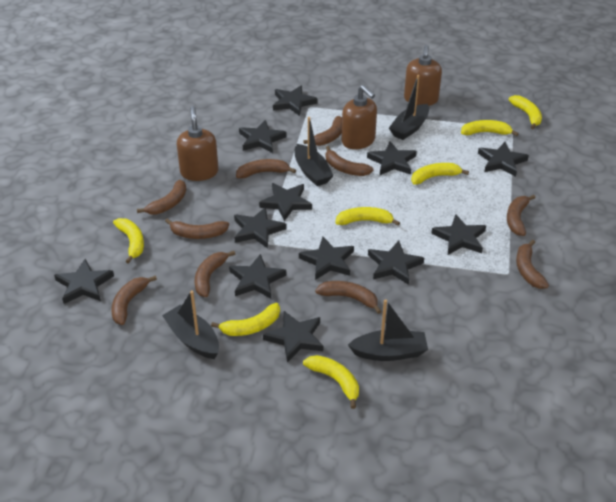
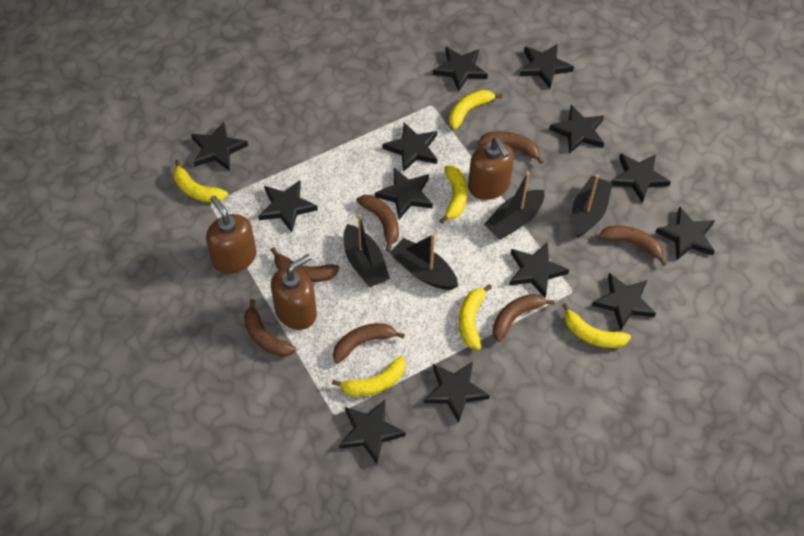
black star: [54,259,114,304] [229,254,286,299] [234,207,286,248] [239,120,286,153] [259,183,312,221] [263,311,323,362] [273,85,317,116] [299,237,354,280] [367,141,417,175] [368,241,424,285] [431,214,486,255] [478,142,529,177] = 12 -> [191,122,248,171] [258,180,318,232] [339,400,406,464] [375,168,433,219] [383,122,437,172] [424,361,490,423] [433,47,488,92] [509,242,569,298] [520,44,574,88] [549,105,604,154] [592,273,656,331] [612,153,671,203] [655,207,715,260] = 13
brown banana: [111,276,157,325] [137,180,186,214] [165,218,229,239] [195,251,235,297] [236,159,296,178] [303,116,342,146] [315,281,381,314] [326,146,374,176] [507,195,536,236] [516,240,549,289] = 10 -> [244,299,296,357] [271,247,340,282] [333,323,405,364] [356,195,399,252] [478,131,544,164] [493,294,555,342] [599,225,667,266] = 7
yellow banana: [113,218,144,264] [211,303,280,336] [303,355,359,409] [335,207,400,226] [411,163,469,185] [461,120,519,136] [508,95,542,129] = 7 -> [173,160,228,202] [332,356,406,396] [439,165,468,224] [449,90,503,130] [459,284,492,350] [562,303,631,348] = 6

